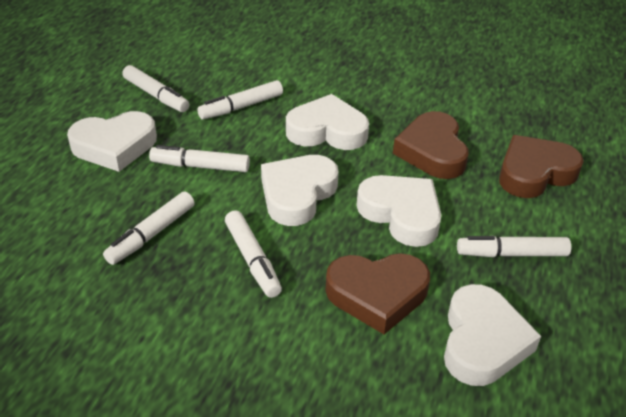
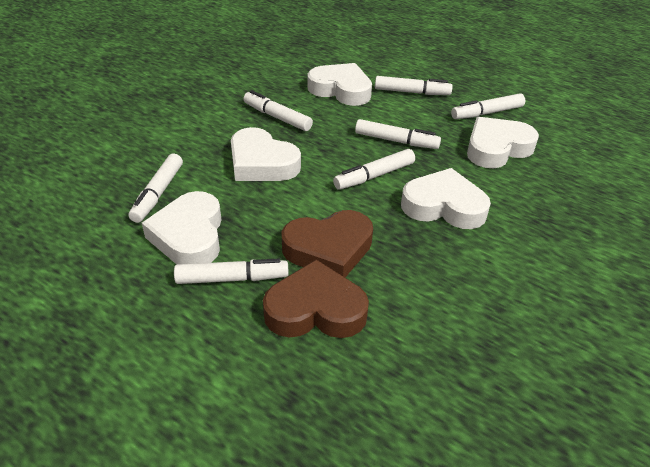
brown heart: [325,253,430,334] [393,111,469,179] [499,135,584,198] = 3 -> [263,260,369,338] [281,210,373,278] = 2
white marker: [103,192,195,265] [122,65,189,112] [149,145,250,172] [197,80,283,119] [225,210,282,298] [457,236,571,257] = 6 -> [128,154,183,223] [174,259,289,284] [243,90,313,131] [333,149,415,190] [355,119,441,149] [375,76,453,95] [451,93,525,119] = 7

